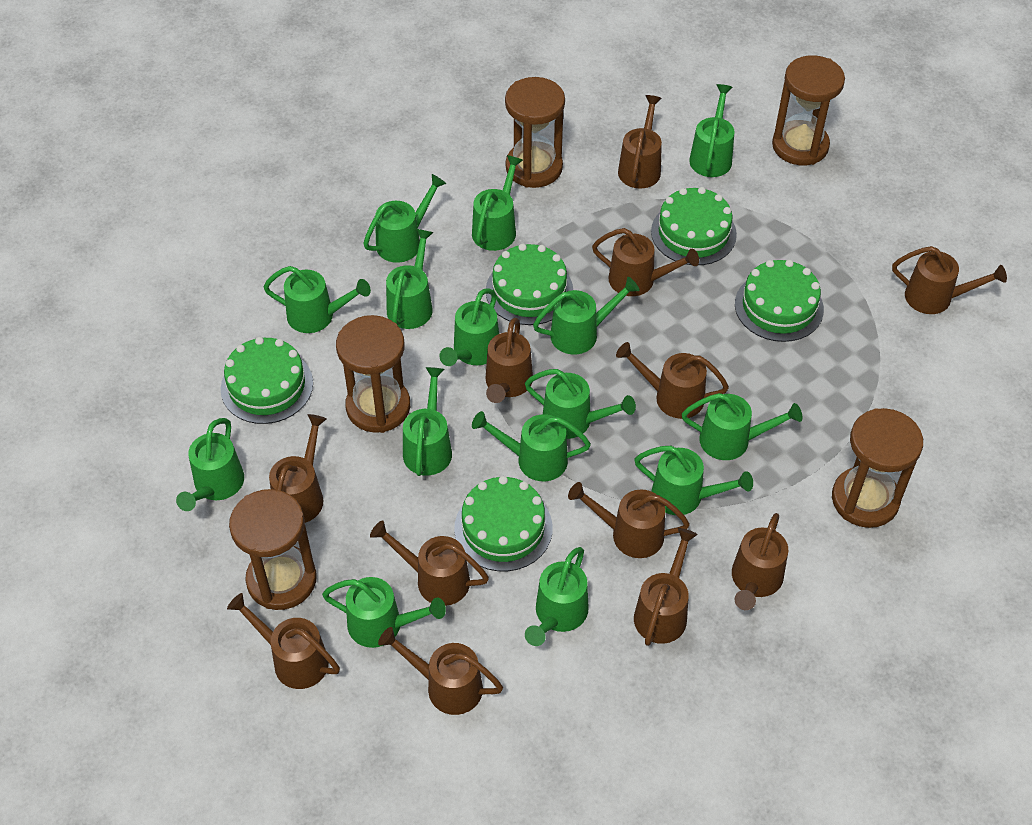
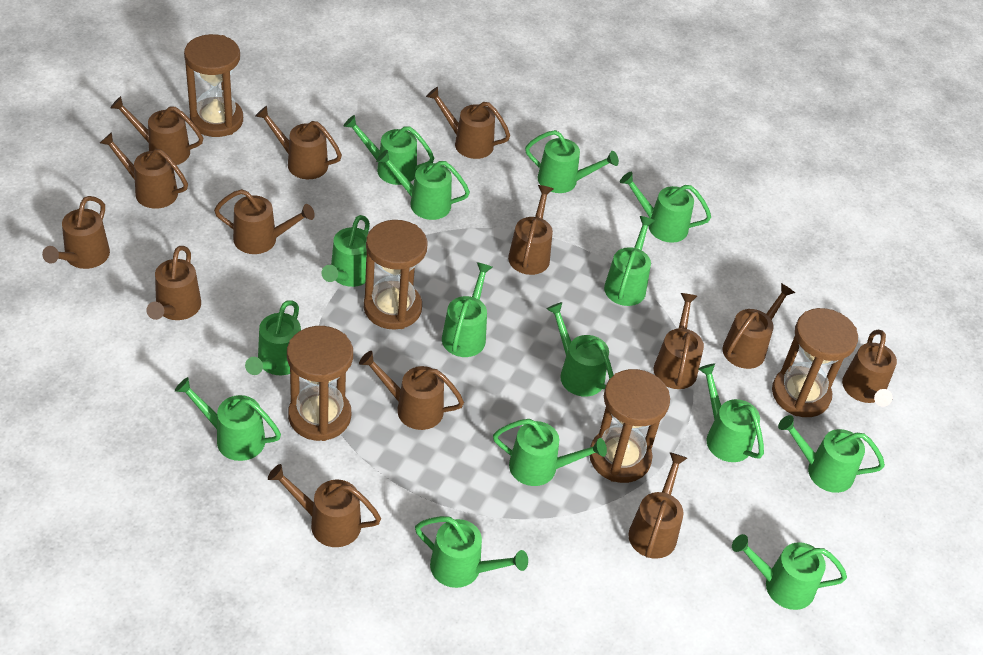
brown watering can: [227,593,340,689] [269,414,326,523] [370,520,489,606] [378,627,503,715] [485,318,533,403] [568,482,690,558] [592,228,699,296] [616,342,729,419] [618,95,662,189] [634,528,698,646] [732,513,788,610] [892,246,1007,314] = 12 -> [42,196,110,269] [100,132,188,209] [110,96,203,165] [146,246,201,320] [214,189,315,254] [255,106,342,179] [268,464,381,547] [359,351,464,430] [426,87,510,159] [508,185,553,275] [628,452,687,559] [654,293,704,389] [722,283,795,369] [842,330,897,407] = 14
green cake: [221,337,313,424] [454,476,553,571] [486,243,573,325] [651,187,737,265] [735,260,824,342] = 5 -> none = 0

